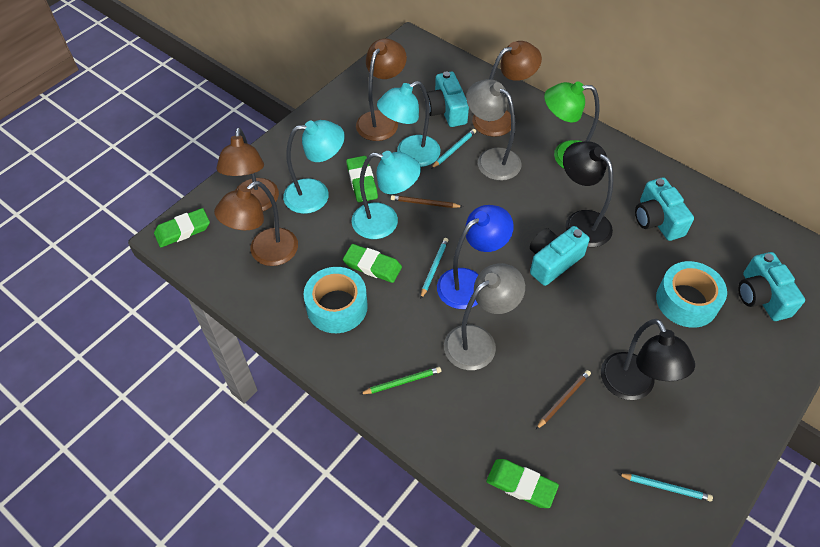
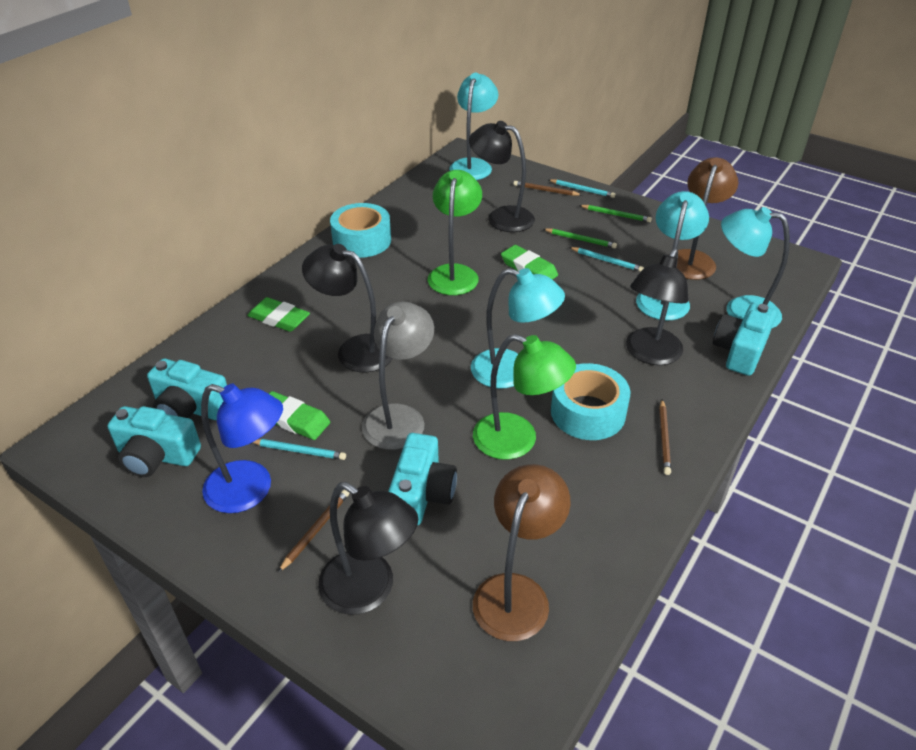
black lamp: [563,141,613,247] [601,319,695,400] = 2 -> [302,244,392,372] [318,482,418,615] [469,121,535,232] [626,249,689,365] = 4
brown lamp: [214,181,298,266] [216,128,279,211] [356,39,407,141] [472,41,542,137] = 4 -> [473,464,570,641] [677,157,738,280] = 2
brown pencil: [391,195,463,208] [536,370,591,429] = 2 -> [278,490,349,573] [513,181,582,196] [659,399,671,475] = 3
green eraser: [154,208,210,248] [343,244,402,283] [346,156,378,202] [486,459,559,508] = 4 -> [247,297,310,332] [269,391,330,440] [501,245,558,280] = 3
green lamp: [544,81,600,168] = 1 -> [428,170,482,295] [473,334,576,460] = 2
green pencil: [360,367,441,394] = 1 -> [543,228,617,248] [579,205,652,222] = 2
grey lamp: [444,263,525,370] [466,79,521,181] = 2 -> [362,302,434,450] = 1
turquoise lamp: [283,120,345,214] [352,151,421,239] [377,81,440,167] = 3 -> [449,73,498,180] [471,268,565,389] [636,191,709,320] [721,207,790,328] = 4

